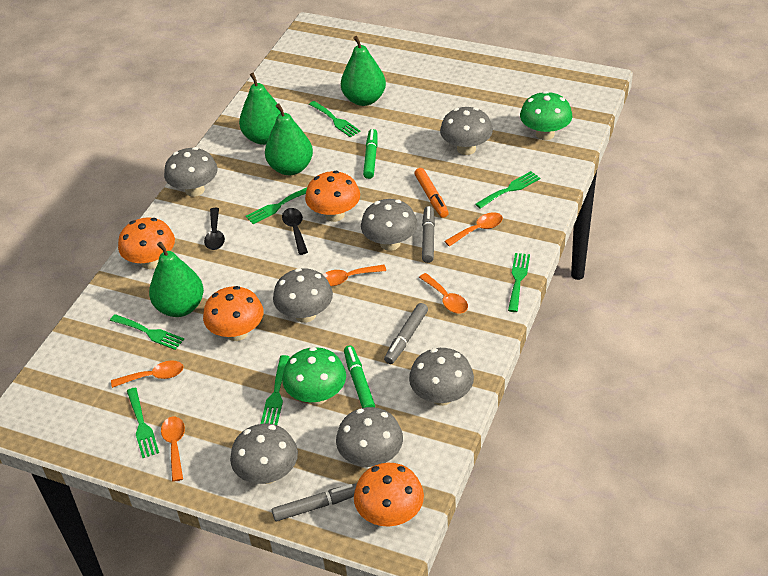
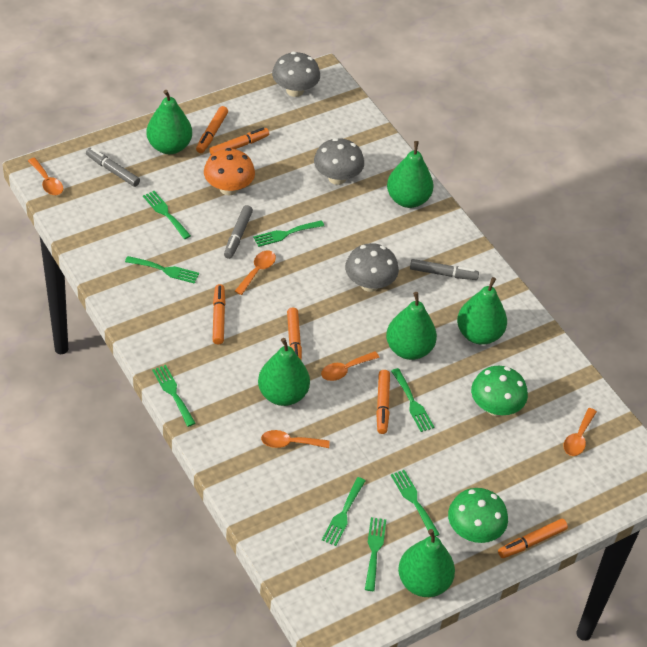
black spoon: [204,208,225,250] [282,208,308,255] = 2 -> none = 0
green fork: [110,314,184,350] [127,388,159,458] [246,188,307,224] [261,355,290,425] [309,101,361,137] [475,171,540,209] [508,253,530,312] = 7 -> [125,256,199,284] [143,191,191,239] [152,365,196,427] [253,220,324,247] [322,477,366,546] [365,517,386,591] [391,368,435,432] [391,470,440,536] = 8
green marker: [344,345,375,408] [363,129,378,179] = 2 -> none = 0
green pear: [149,242,204,317] [239,72,281,145] [265,104,313,175] [341,36,386,106] = 4 -> [146,90,192,154] [258,338,310,406] [386,292,437,360] [387,141,434,208] [398,529,455,597] [457,277,507,345] = 6
grey mushroom: [164,147,217,197] [230,424,298,484] [273,268,333,323] [336,407,403,467] [361,199,418,251] [409,348,474,406] [440,107,493,155] = 7 -> [272,52,320,97] [314,138,364,185] [345,243,399,292] = 3
orange marker: [414,168,449,218] = 1 -> [196,106,228,153] [209,127,269,155] [213,284,226,344] [287,308,302,361] [376,370,390,434] [498,519,568,558] = 6
orange mushroom: [118,218,175,269] [203,286,263,341] [305,171,360,222] [354,463,424,526] = 4 -> [204,148,255,195] = 1

